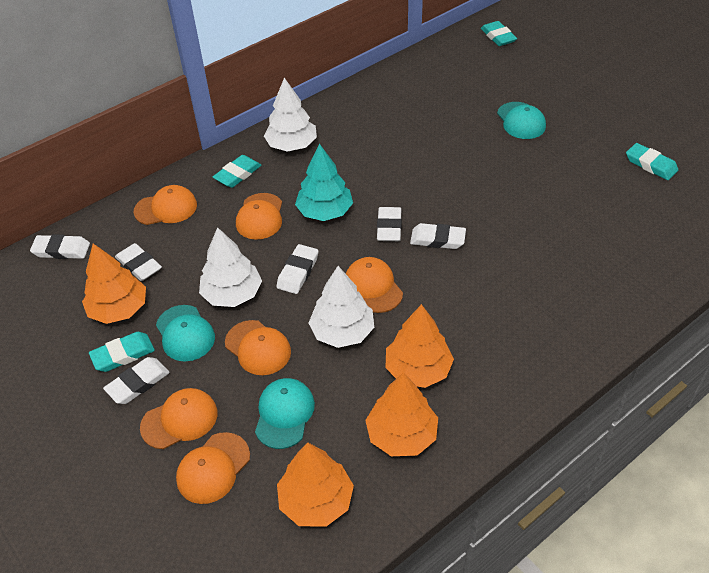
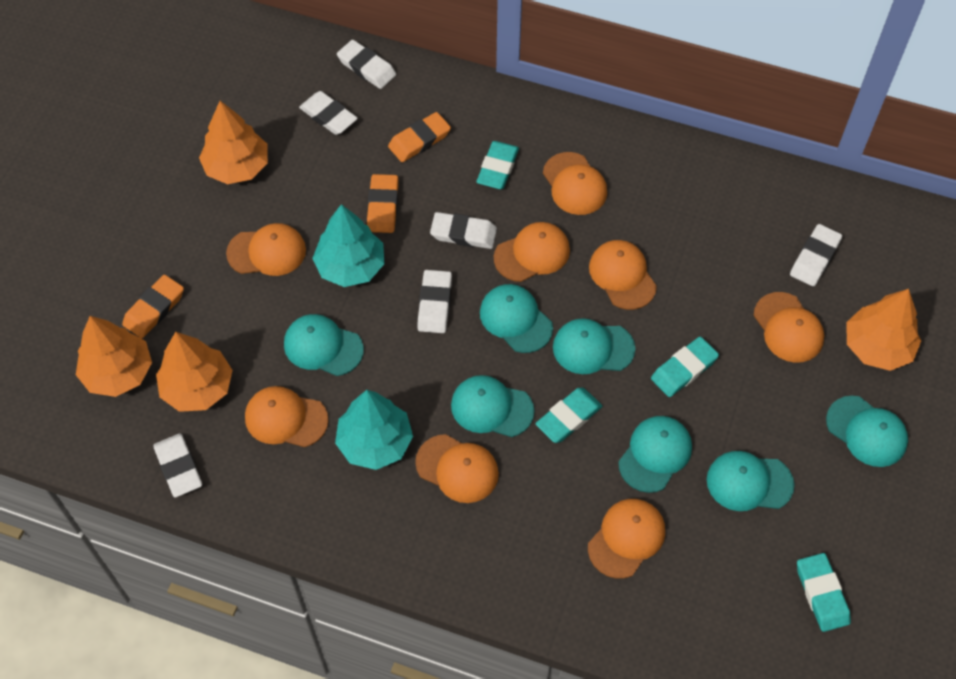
orange cap: [134,185,197,225] [140,388,218,449] [176,432,250,504] [225,320,291,375] [236,193,282,240] [346,257,403,313] = 6 -> [226,223,306,276] [245,386,329,447] [415,434,499,503] [494,222,570,282] [543,152,607,215] [588,499,665,579] [589,240,657,310] [754,292,824,363] = 8
orange eraser: none = 0 -> [122,275,184,338] [367,174,398,233] [388,112,451,162] = 3
turquoise cap: [156,305,215,361] [255,378,315,449] [497,102,546,139] = 3 -> [284,314,364,376] [451,375,534,437] [480,284,553,353] [553,318,636,374] [618,416,692,493] [707,451,795,511] [826,396,908,467] = 7
turquoise tree: [295,144,353,221] = 1 -> [312,204,385,287] [335,390,413,470] = 2
white tree: [199,227,262,307] [264,78,317,152] [309,266,374,348] = 3 -> none = 0

